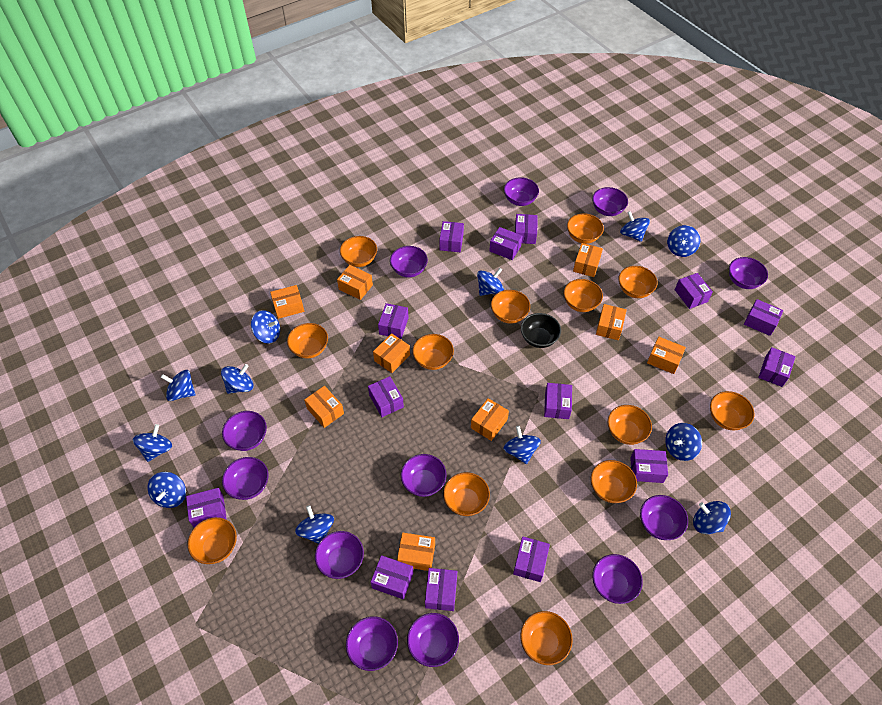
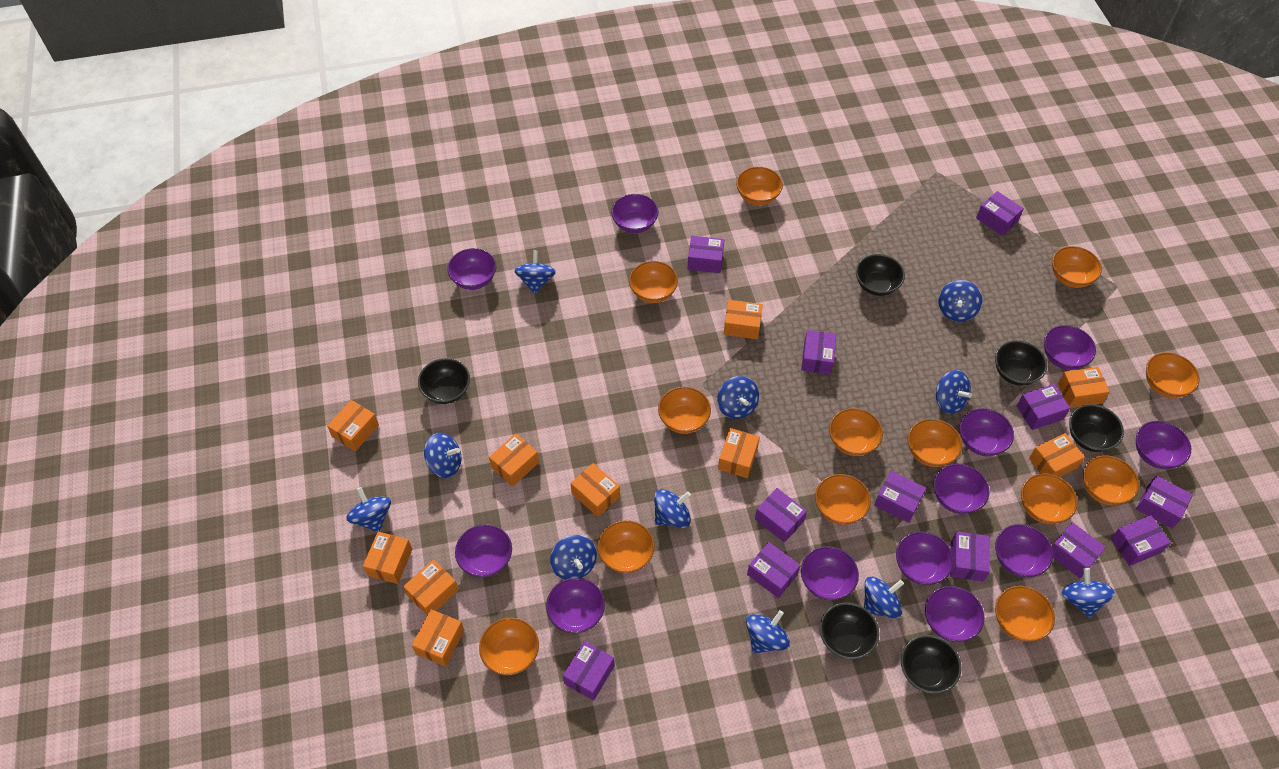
black bowl: [521,313,561,348] = 1 -> [418,358,470,404] [820,603,879,660] [856,254,905,296] [901,635,962,694] [995,340,1047,386] [1069,404,1124,452] = 6
blue spinning top: [133,424,172,462] [147,472,186,508] [161,370,195,401] [221,364,253,394] [251,310,280,344] [295,505,334,544] [477,268,504,296] [503,426,541,464] [620,211,650,242] [665,423,702,461] [667,225,700,257] [693,501,731,534] = 12 -> [346,487,391,532] [424,433,461,478] [514,250,556,294] [550,535,597,580] [654,489,691,528] [717,376,759,419] [746,610,790,654] [864,577,904,618] [936,370,972,414] [939,280,982,322] [1062,568,1115,618] = 11
orange box: [270,285,304,319] [304,386,344,428] [337,265,373,300] [373,333,410,373] [397,532,435,571] [471,398,509,441] [573,243,603,277] [596,304,627,340] [647,337,686,374] = 9 -> [327,400,379,452] [363,532,412,584] [403,560,459,615] [412,609,464,666] [489,433,539,487] [571,463,620,517] [718,428,760,478] [724,300,763,339] [1029,433,1085,477] [1058,367,1110,408] = 10
purple box: [186,488,227,527] [368,376,404,417] [371,555,413,599] [378,303,409,339] [425,568,457,611] [439,221,464,252] [489,227,522,260] [513,536,550,582] [515,214,538,244] [544,383,572,419] [630,449,668,483] [675,273,713,309] [744,299,784,336] [758,347,796,387] = 14 -> [563,641,615,701] [687,236,724,273] [747,542,801,598] [755,488,807,543] [801,330,837,374] [874,471,926,523] [950,531,990,582] [976,191,1024,236] [1017,384,1070,430] [1052,522,1106,578] [1111,515,1171,566] [1136,476,1193,529] = 12

